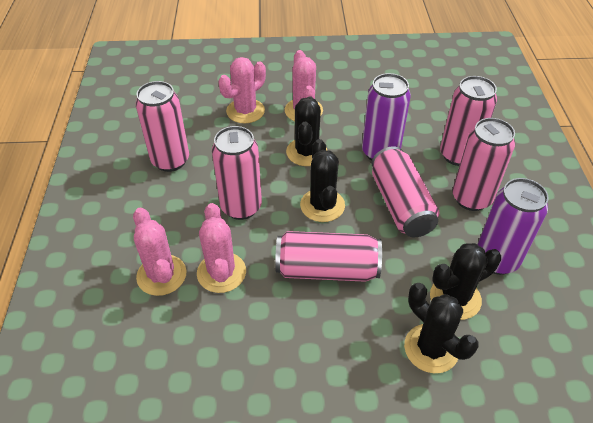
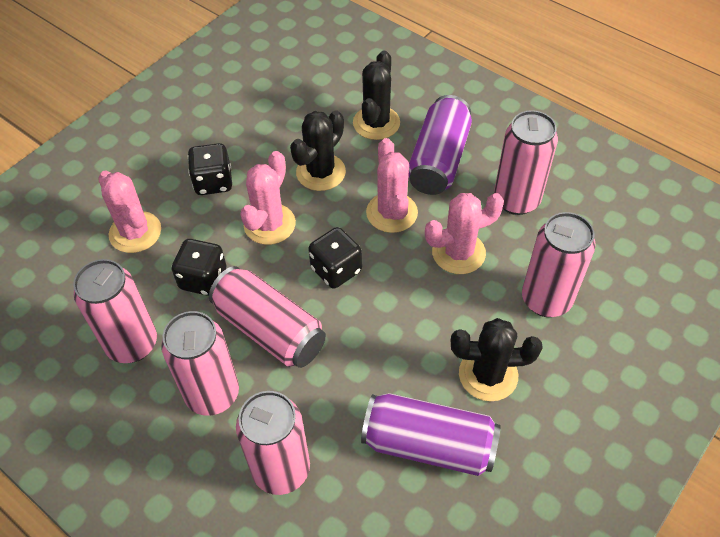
black cactus: [286,96,327,166] [300,139,345,222] [404,283,479,373] [430,243,501,320] = 4 -> [290,110,346,191] [353,51,400,140] [451,318,543,401] = 3
black dice: none = 0 -> [172,239,226,296] [187,143,232,195] [308,227,362,289] = 3

